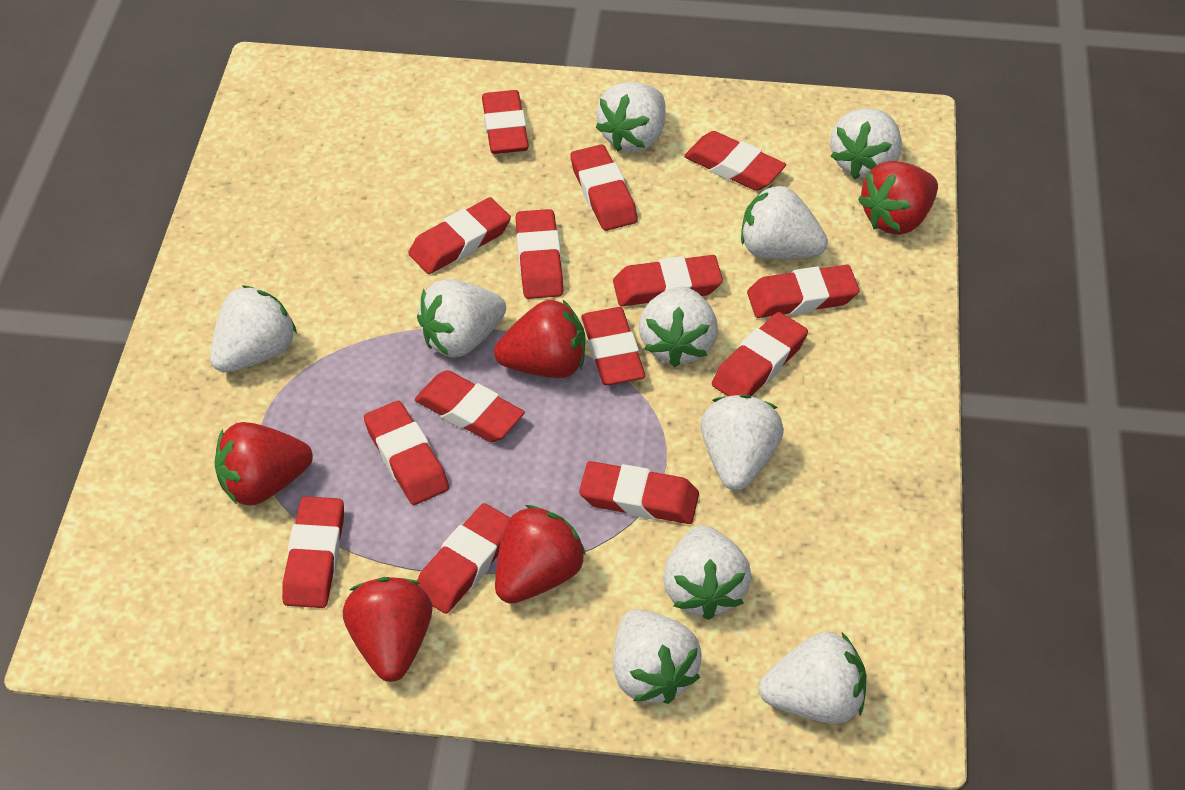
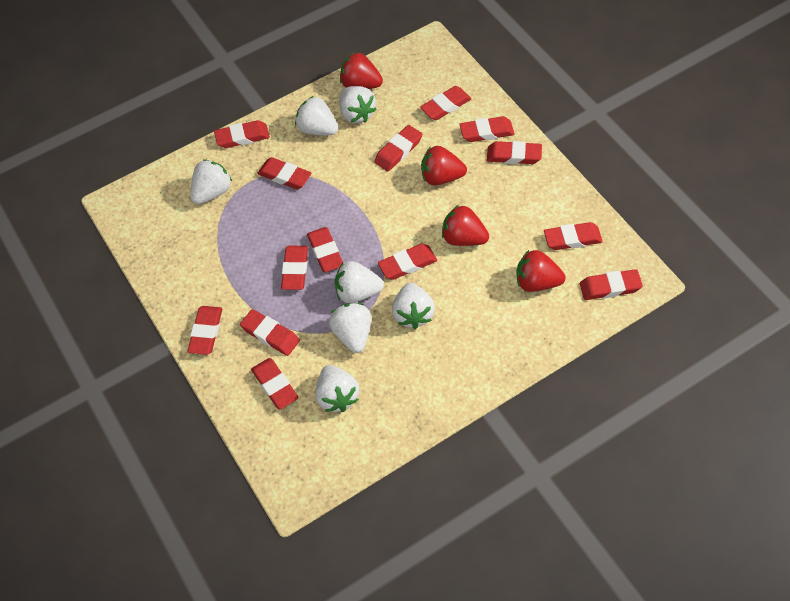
red strawberry: [215,422,313,506] [343,577,433,682] [494,300,585,378] [495,505,586,604] [858,161,938,235] = 5 -> [340,53,383,89] [421,146,467,185] [442,205,489,246] [516,250,565,292] = 4
white strawberry: [210,285,297,372] [417,279,506,357] [596,82,666,152] [613,609,702,704] [639,287,718,367] [663,525,752,620] [701,395,784,490] [741,185,828,259] [759,632,866,724] [830,108,902,180] = 10 -> [190,159,232,204] [295,96,338,135] [315,365,359,412] [329,303,371,353] [335,261,384,303] [339,86,376,123] [392,283,435,329] = 7

